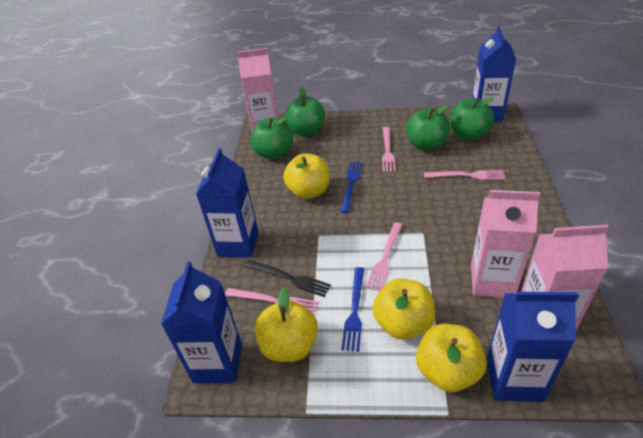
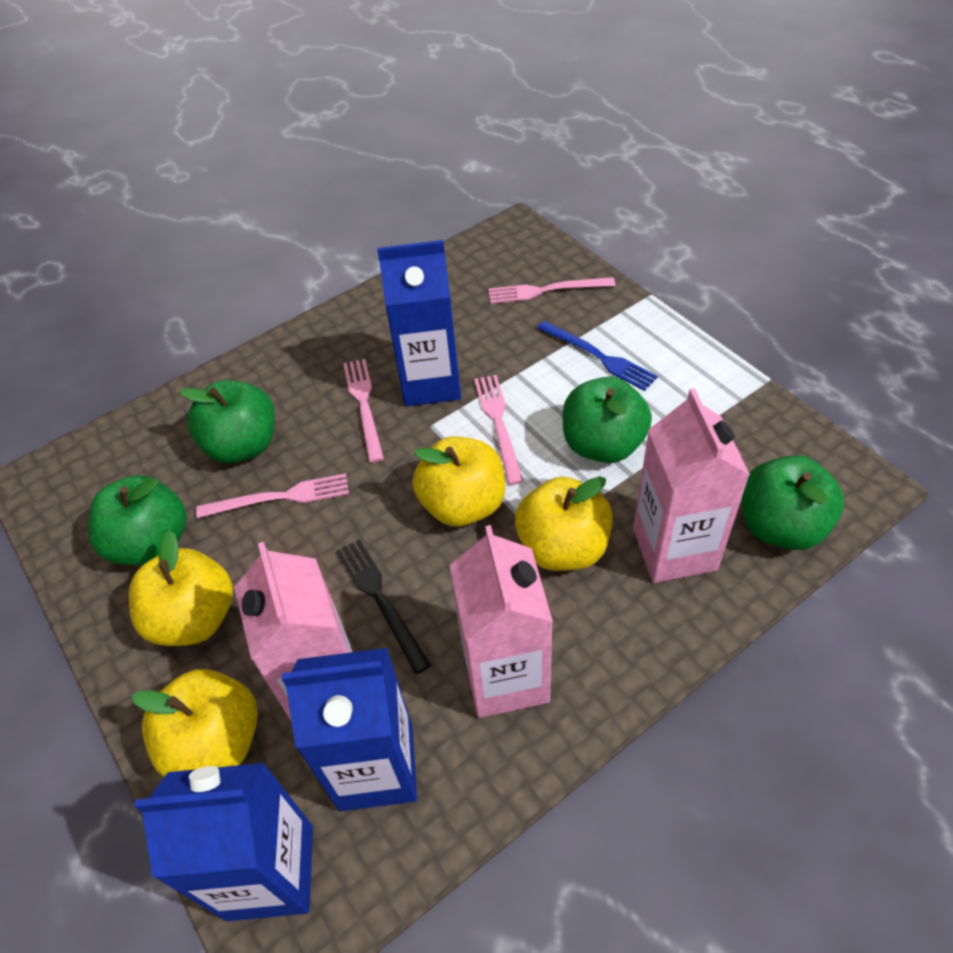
blue carton: [161,261,242,383] [196,148,259,258] [472,26,516,122] [487,292,578,402] = 4 -> [134,763,313,921] [282,648,417,811] [377,240,461,406] = 3
blue fork: [341,162,363,213] [341,267,364,352] = 2 -> [537,321,658,391] = 1

